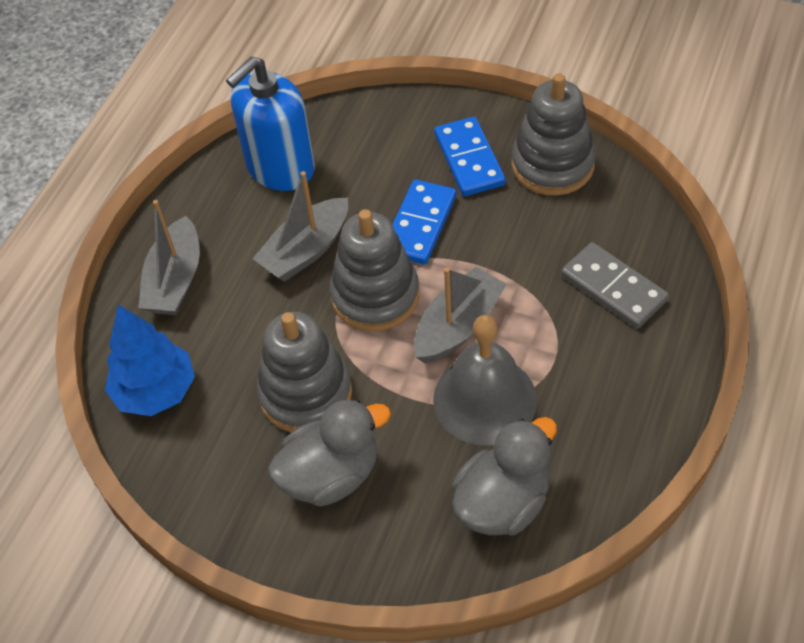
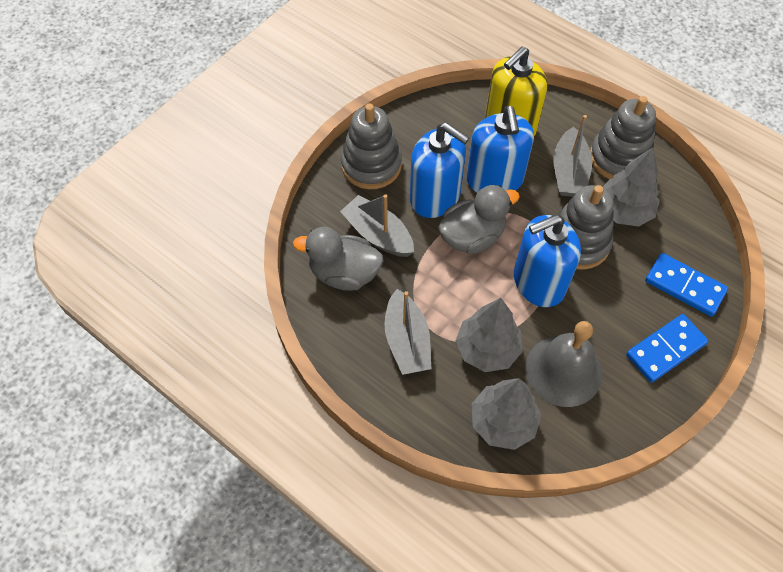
blue soap dispenser: [226,56,315,191] = 1 -> [410,122,469,218] [467,106,534,193] [514,215,581,307] = 3
blue tree: [105,305,195,416] = 1 -> none = 0
grey domino: [561,242,669,329] = 1 -> none = 0
grey tree: none = 0 -> [456,298,522,372] [472,379,541,450] [603,148,660,227] = 3
yellow soap dispenser: none = 0 -> [485,46,547,136] = 1

